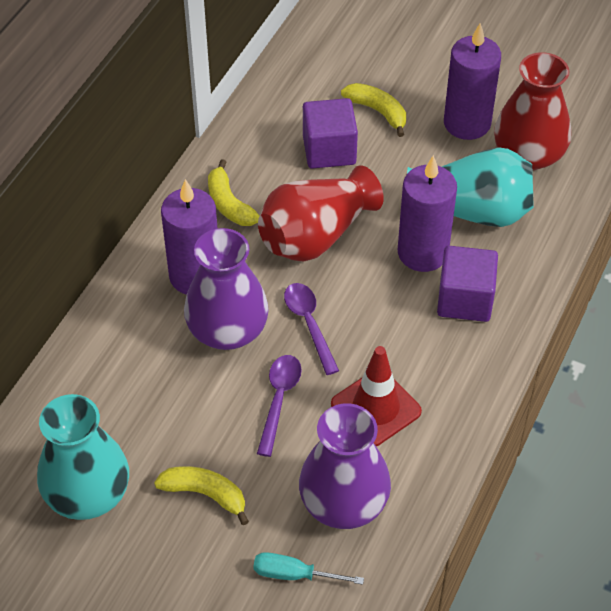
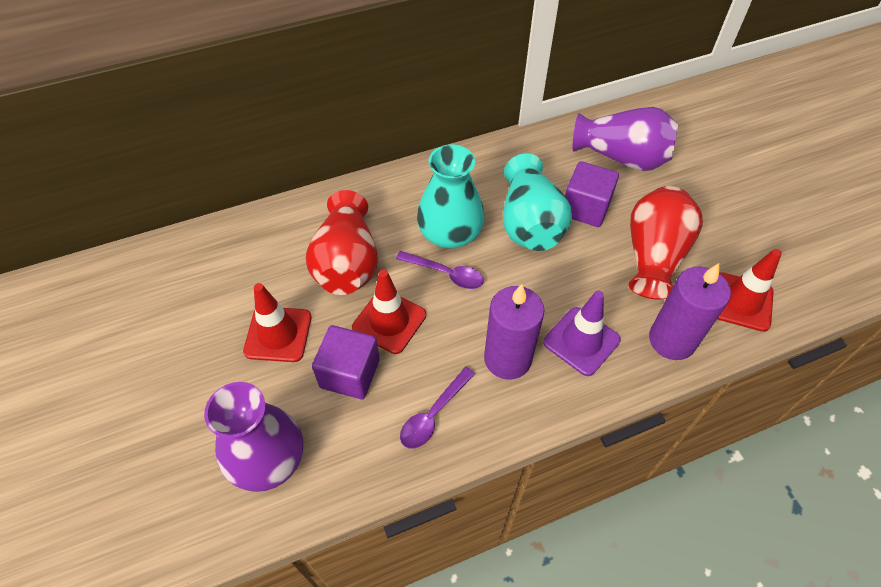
purple candle: [161,179,218,295] [398,155,457,272] [444,23,501,140] = 3 -> [484,284,544,380] [649,263,731,360] = 2
purple traffic cone: none = 0 -> [543,291,621,376] = 1
red traffic cone: [331,346,422,446] = 1 -> [243,283,311,362] [352,269,426,354] [717,249,782,332] = 3
turquoise screwdriver: [253,552,364,585] = 1 -> none = 0
yellow banana: [154,466,249,525] [208,159,260,226] [341,83,406,137] = 3 -> none = 0

